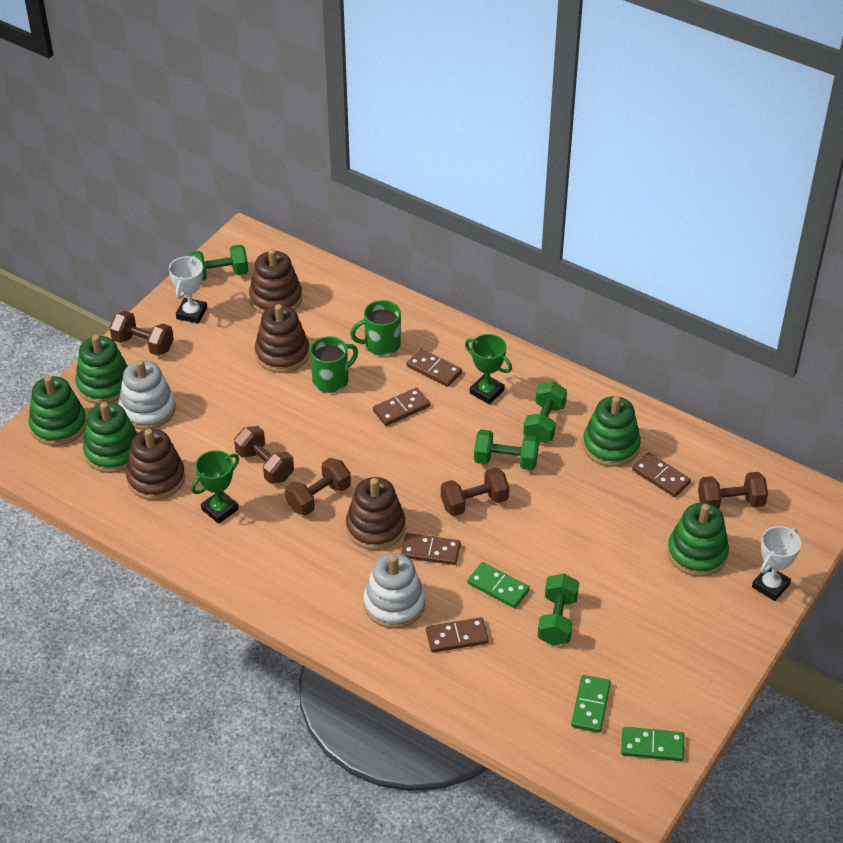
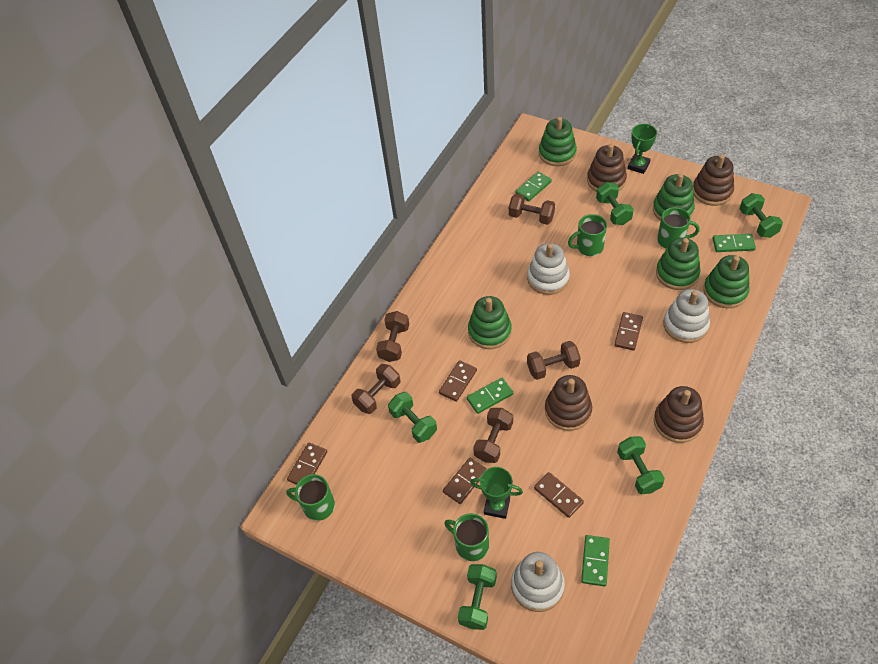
green domino: [467,562,530,608] [571,675,611,733] [621,727,684,761] = 3 -> [467,378,513,414] [515,172,552,201] [581,535,610,587] [712,234,756,252] = 4
green dumbbell: [188,244,248,281] [474,429,539,470] [523,381,567,443] [537,574,579,646] = 4 -> [388,392,437,443] [458,564,497,630] [596,182,634,225] [617,436,665,494] [740,193,783,238] = 5
green mug: [310,336,358,393] [350,300,401,356] = 2 -> [286,474,335,521] [444,513,489,561] [568,214,607,256] [657,207,700,249] = 4
white stacking toy: [118,360,176,430] [363,553,425,629] = 2 -> [511,552,565,612] [527,243,570,295] [663,289,710,343] = 3
white trophy: [169,256,207,324] [752,526,801,601] = 2 -> none = 0

